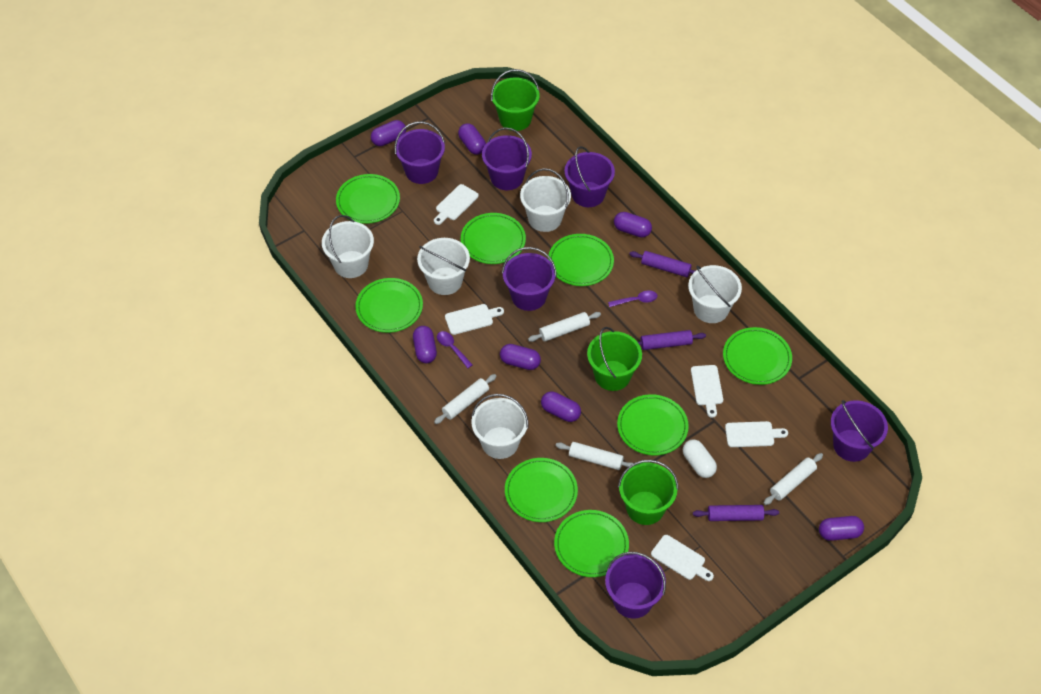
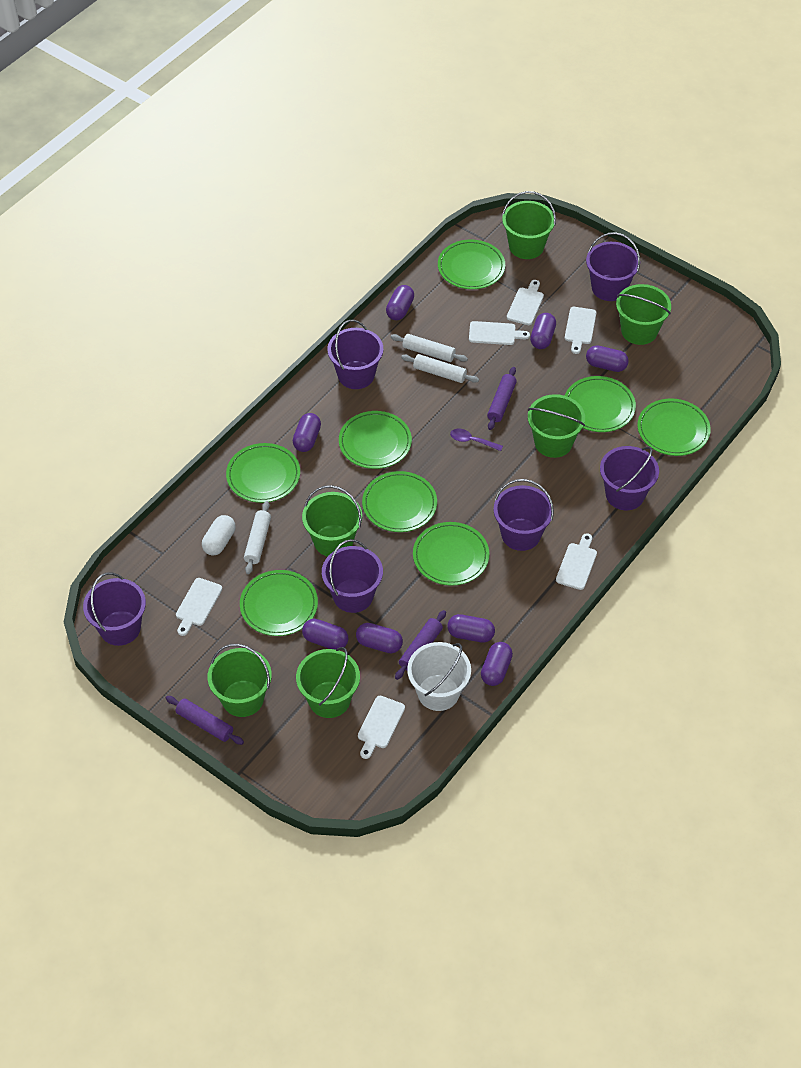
green bucket: [491,69,540,131] [587,327,642,391] [618,460,678,525] = 3 -> [207,644,272,717] [296,647,360,718] [302,485,362,557] [502,191,556,259] [528,394,585,458] [616,284,671,345] = 6
purple capsule: [371,120,406,146] [413,326,437,363] [458,123,486,155] [500,344,541,370] [541,391,581,422] [614,212,652,238] [819,516,864,541] = 7 -> [293,413,321,452] [302,619,348,650] [356,623,403,653] [386,285,414,320] [447,614,495,643] [481,642,513,686] [530,313,556,349] [586,345,629,372] = 8
purple spoon: [437,331,473,368] [608,290,658,307] = 2 -> [450,429,503,451] = 1
white bucket: [322,215,374,278] [417,238,470,295] [471,394,528,459] [520,168,571,232] [688,265,742,323] = 5 -> [407,642,471,711] = 1
white cutting board: [434,184,479,225] [445,304,504,335] [651,535,714,581] [691,365,723,418] [725,421,788,447] = 5 -> [176,578,222,636] [358,696,405,759] [469,321,530,345] [507,280,544,325] [556,533,597,590] [565,307,596,354] = 6
white rolling pin: [434,374,496,424] [528,312,601,342] [556,442,634,470] [764,453,823,505] = 4 -> [244,501,271,574] [391,334,468,362] [401,354,479,383] = 3

